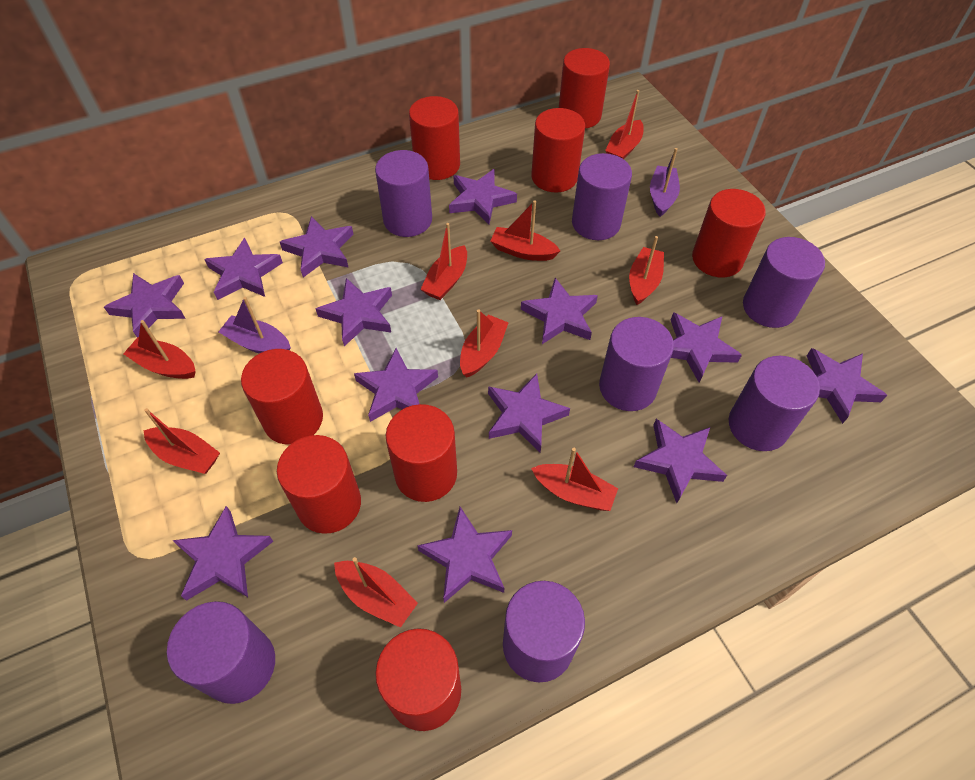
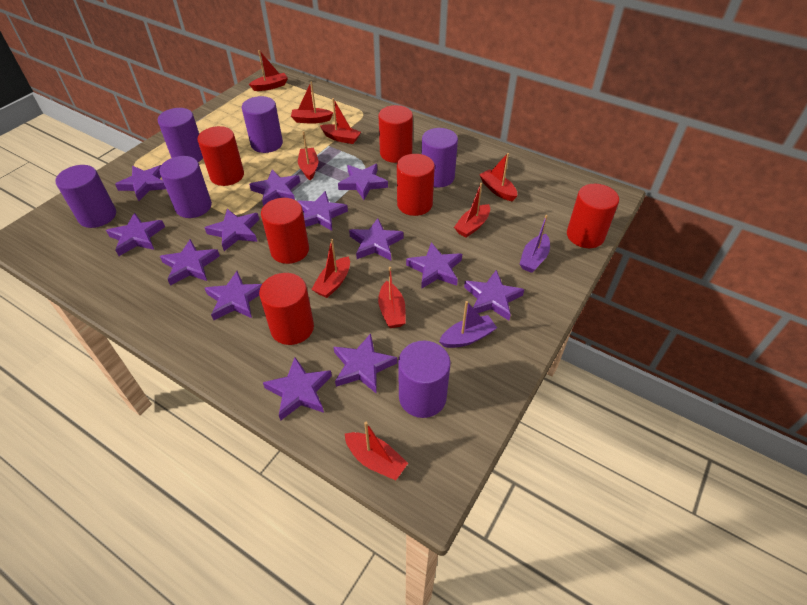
purple cylinder: [167,601,275,704] [375,150,432,237] [503,581,585,683] [572,153,632,240] [599,317,674,411] [729,356,820,451] [743,237,825,328] = 7 -> [55,165,116,228] [158,108,203,162] [160,156,212,218] [242,96,283,153] [398,341,451,418] [422,128,458,188] = 6
red cylinder: [241,349,323,445] [277,435,361,534] [375,628,461,731] [386,404,457,502] [409,96,460,180] [531,108,585,192] [559,48,610,128] [692,189,766,277] = 8 -> [197,126,244,186] [259,273,314,345] [261,198,309,264] [378,105,413,163] [397,154,435,216] [567,184,619,248] = 6

